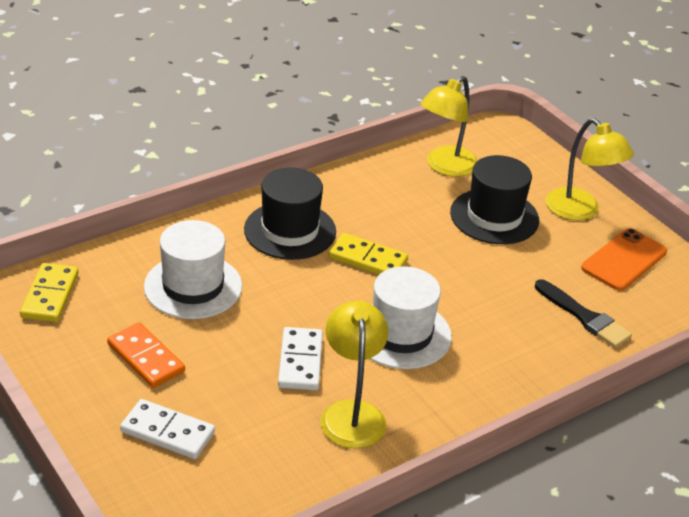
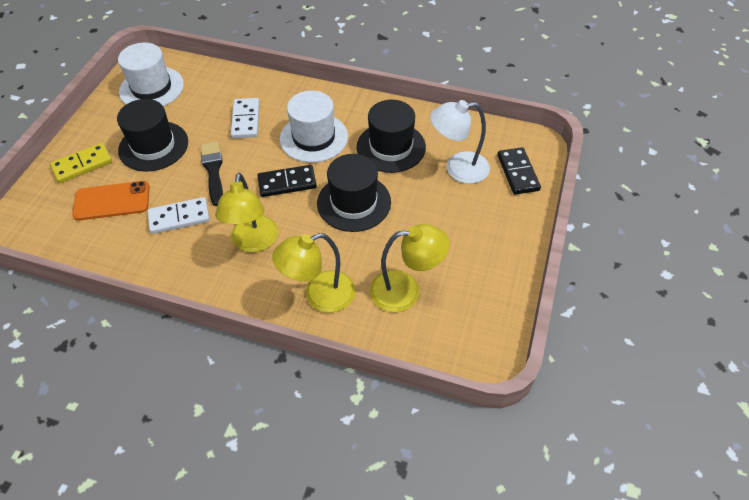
black domino: none = 0 -> [257,165,317,197] [497,147,541,195] = 2
black hat: [244,168,336,260] [450,155,539,244] = 2 -> [117,99,188,172] [317,154,391,232] [357,100,426,173] = 3
orange domino: [107,323,185,388] = 1 -> none = 0
white lamp: none = 0 -> [430,100,490,184] = 1
yellow domino: [20,263,79,322] [329,233,408,275] = 2 -> [50,143,112,183] = 1

